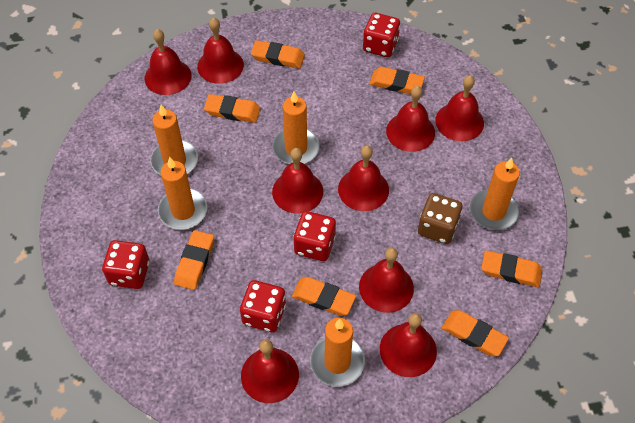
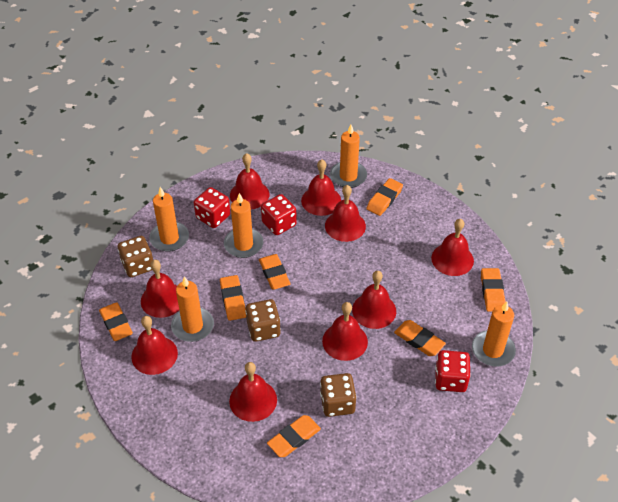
brown dice: [418,193,462,244] = 1 -> [118,236,153,277] [245,299,281,342] [320,373,357,417] = 3
red dice: [102,240,150,289] [240,280,286,332] [294,211,336,261] [363,13,400,57] = 4 -> [194,187,230,228] [261,194,297,235] [435,350,471,392] = 3

